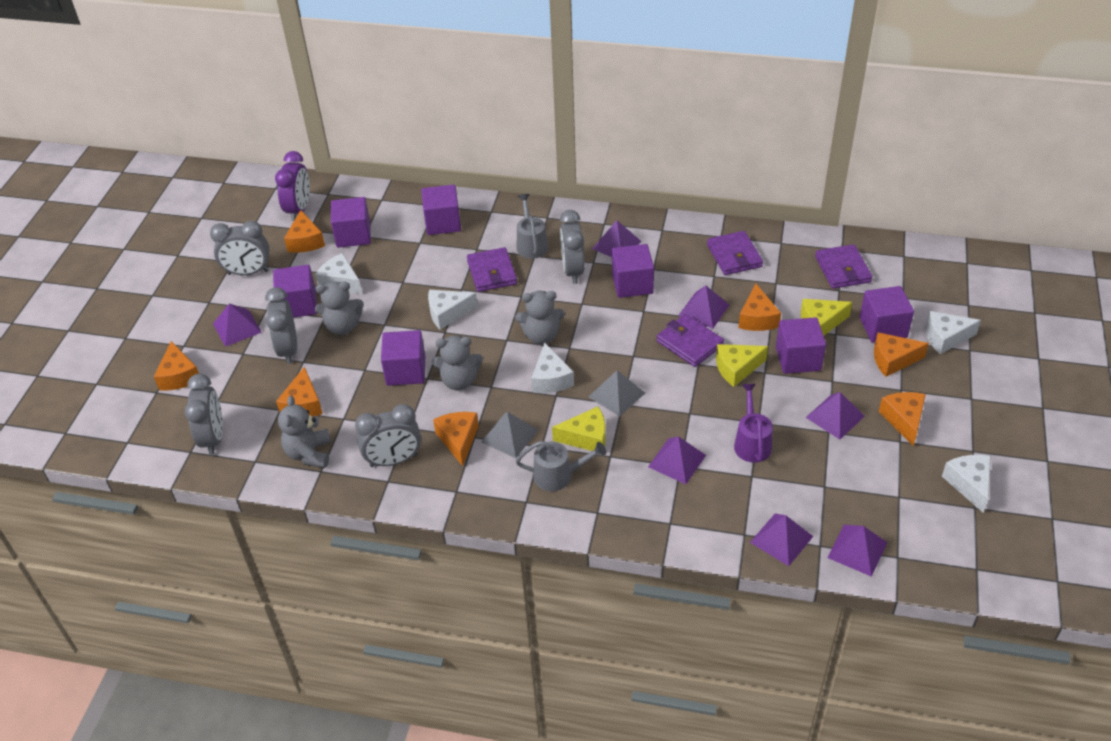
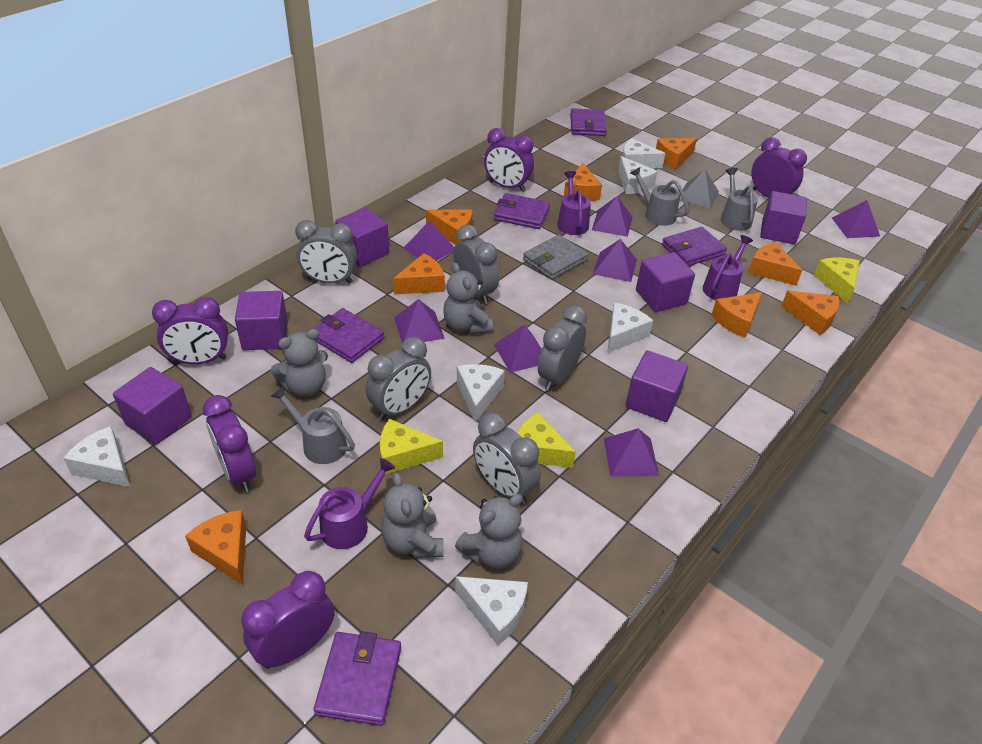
grey pyramid: [481,412,538,458] [589,370,645,417] = 2 -> [680,169,719,209] = 1
grey wallet: none = 0 -> [523,235,588,279] = 1
grey watering can: [516,441,606,491] [517,194,548,259] = 2 -> [270,386,355,464] [630,167,689,226] [721,168,758,231] = 3
orange cheese: [154,341,199,390] [276,367,323,416] [284,210,325,253] [433,412,479,466] [738,284,781,331] [874,333,929,377] [879,392,926,446] = 7 -> [185,510,246,585] [393,253,445,294] [426,209,472,245] [564,163,602,201] [656,138,697,169] [711,292,762,338] [748,242,802,286] [781,291,840,335] = 8
purple clock: [275,151,310,221] = 1 -> [152,297,228,364] [202,395,256,492] [241,571,335,669] [484,128,534,192] [751,137,807,198] = 5
purple cube: [273,265,317,318] [331,197,371,248] [381,330,425,386] [421,185,461,235] [612,244,654,298] [776,317,826,374] [860,286,914,343] = 7 -> [113,367,192,444] [235,291,288,350] [335,207,389,267] [625,350,688,422] [636,252,695,312] [760,191,807,245] = 6
purple wallet: [467,247,517,292] [656,314,724,367] [707,231,763,275] [815,244,872,289] = 4 -> [313,308,384,363] [314,631,401,726] [494,193,550,229] [570,108,607,136] [662,227,727,266] = 5
purple watering can: [734,384,773,463] = 1 -> [304,458,395,549] [557,171,591,235] [703,235,753,300] = 3
white cheese: [315,253,362,294] [428,290,478,330] [531,342,574,393] [926,311,981,354] [942,455,991,512] = 5 -> [63,426,130,487] [455,576,528,645] [457,364,505,422] [607,303,653,353] [618,156,658,194] [622,138,665,169] = 6

